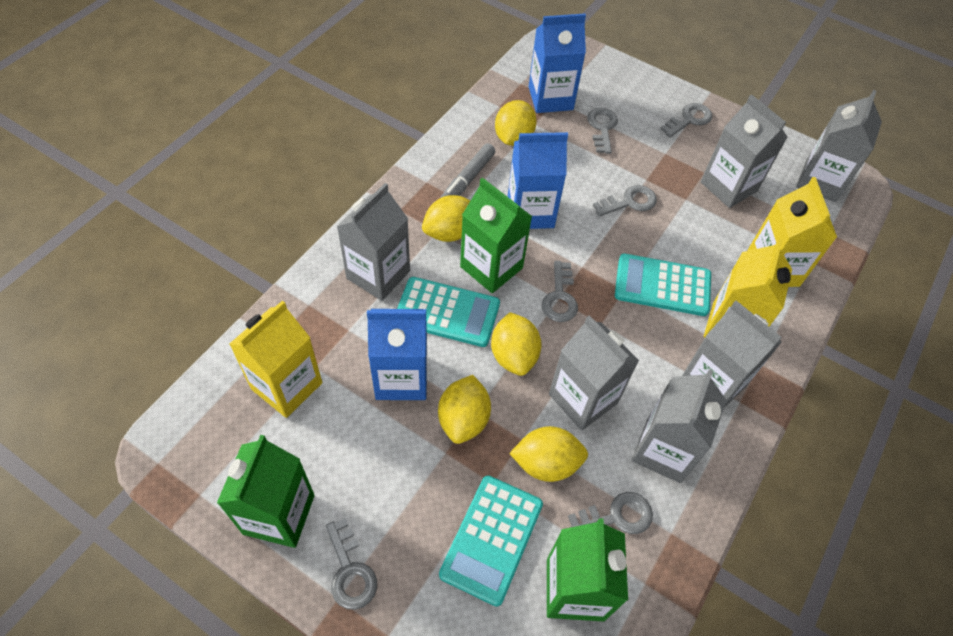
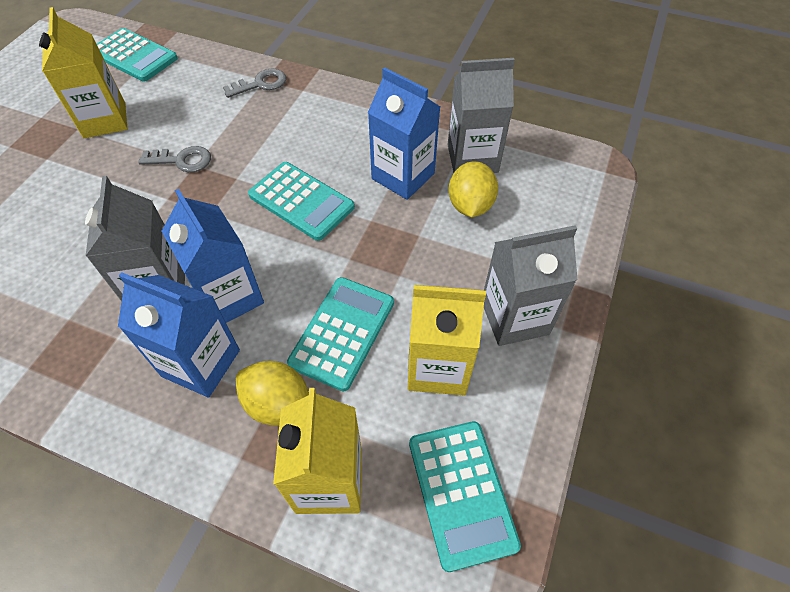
green carton: [217,435,315,548] [460,177,532,293] [547,518,628,622] = 3 -> none = 0
grey carton: [336,183,410,301] [549,315,639,431] [632,369,726,483] [682,301,782,408] [701,95,788,208] [796,90,882,202] = 6 -> [85,176,185,302] [448,58,515,173] [484,225,577,346] = 3
grey key: [326,518,377,610] [542,261,578,322] [568,492,653,534] [587,108,618,154] [593,185,657,217] [660,103,712,137] = 6 -> [139,146,211,172] [223,69,286,98] = 2
grey marker: [440,143,495,198] = 1 -> none = 0
turquoise calculator: [397,277,500,347] [439,476,543,607] [615,253,711,316] = 3 -> [97,28,178,82] [248,162,355,241] [287,277,394,391] [409,421,521,572] = 4
yellow lemon: [422,195,470,242] [438,375,491,444] [491,312,542,376] [495,100,537,146] [509,426,588,482] = 5 -> [236,361,309,426] [449,161,498,217] = 2

